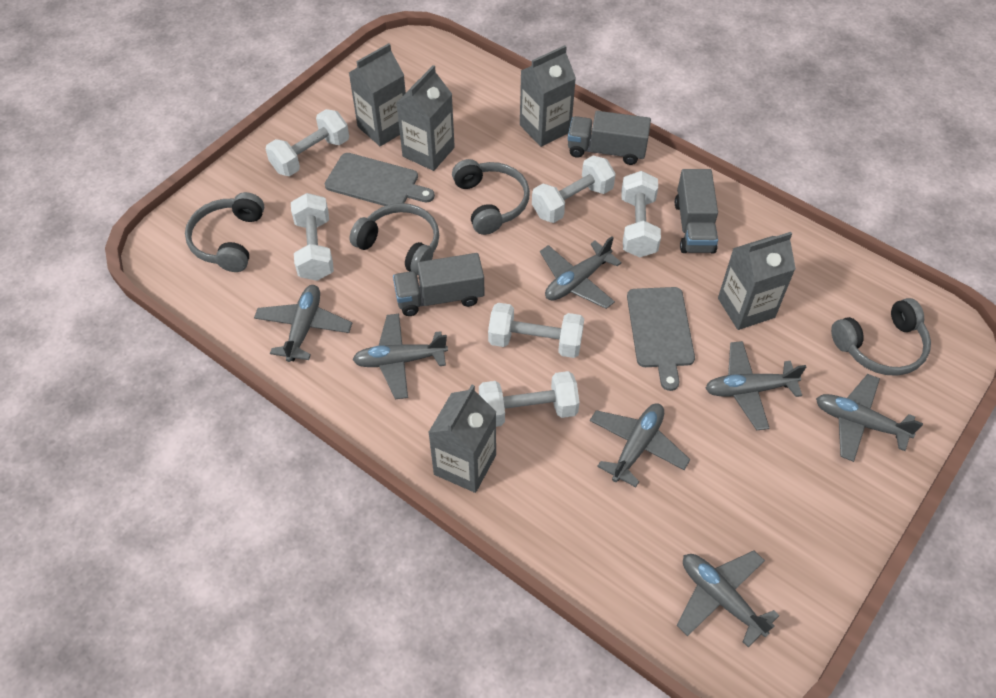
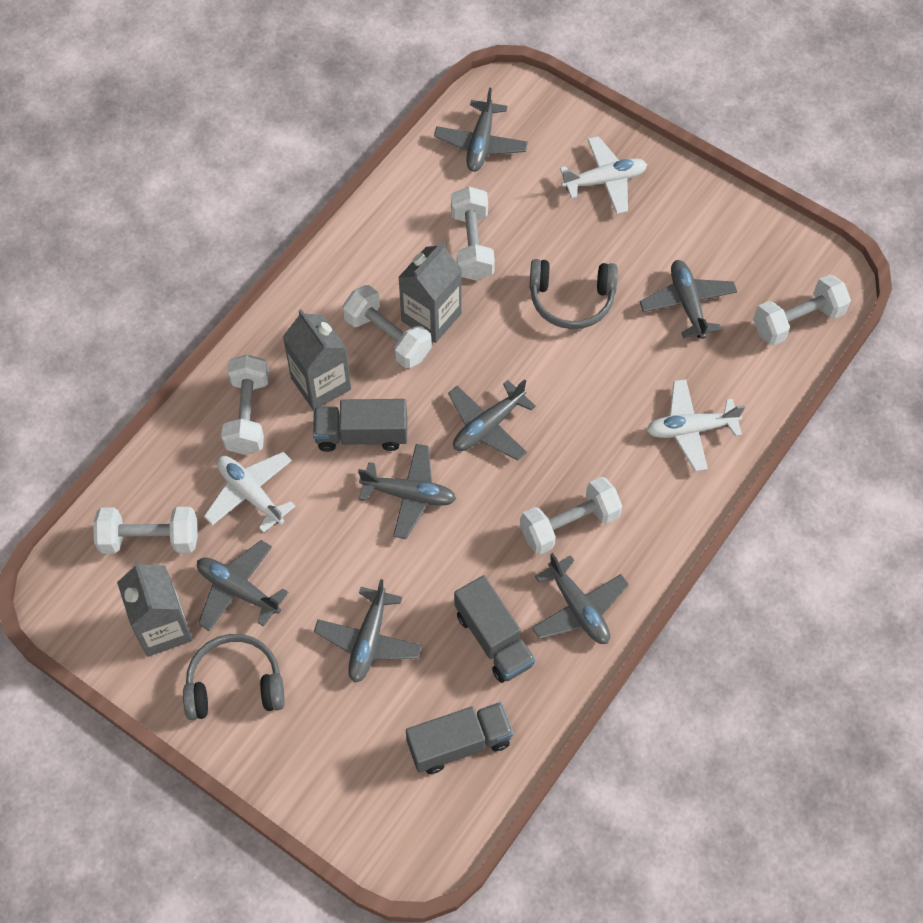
grey carton: [349,43,406,146] [396,65,455,171] [428,385,496,493] [520,45,576,147] [718,232,796,330] = 5 -> [117,561,193,657] [283,309,351,410] [398,241,462,343] = 3
grey cutting board: [325,153,435,206] [627,287,695,391] = 2 -> none = 0
grey headphones: [185,192,264,272] [350,203,439,275] [452,159,530,235] [831,298,931,376] = 4 -> [183,634,285,720] [530,259,618,329] = 2
white plane: none = 0 -> [204,452,296,533] [560,136,647,214] [646,379,745,471] = 3

